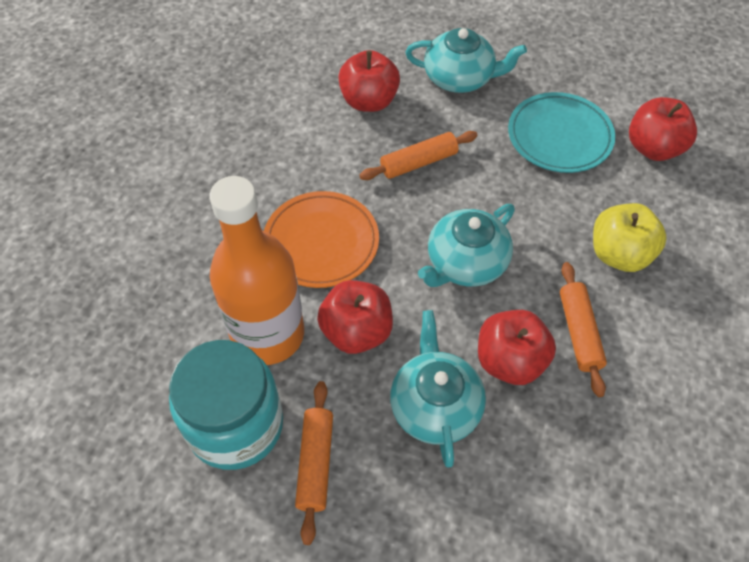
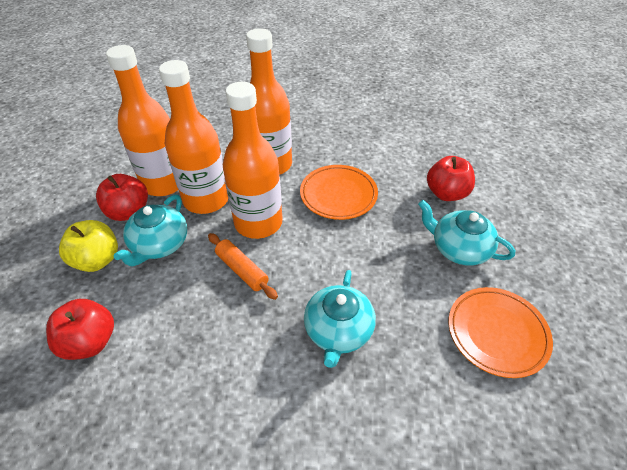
orange bottle: [209,176,304,365] = 1 -> [106,45,178,196] [159,60,228,214] [223,82,283,239] [246,28,292,174] = 4
orange plate: [264,191,379,288] = 1 -> [300,165,378,220] [448,287,553,378] = 2
orange rolling pin: [295,381,333,545] [359,131,477,180] [560,262,607,397] = 3 -> [208,233,278,300] = 1
red apple: [317,280,393,354] [338,50,400,112] [478,310,556,385] [629,97,697,161] = 4 -> [46,299,114,360] [96,174,148,221] [427,156,475,201] = 3
turquoise jar: [169,340,283,470] = 1 -> none = 0
turquoise plate: [508,92,615,173] = 1 -> none = 0

